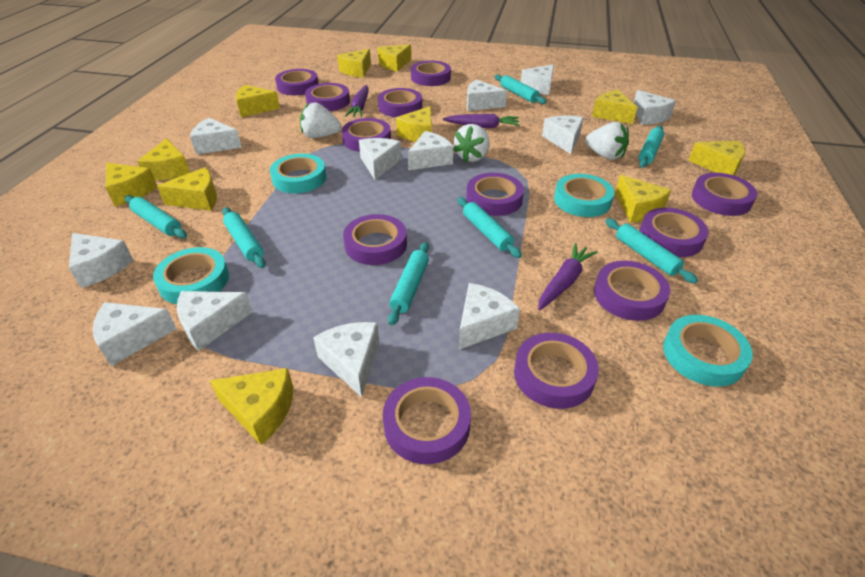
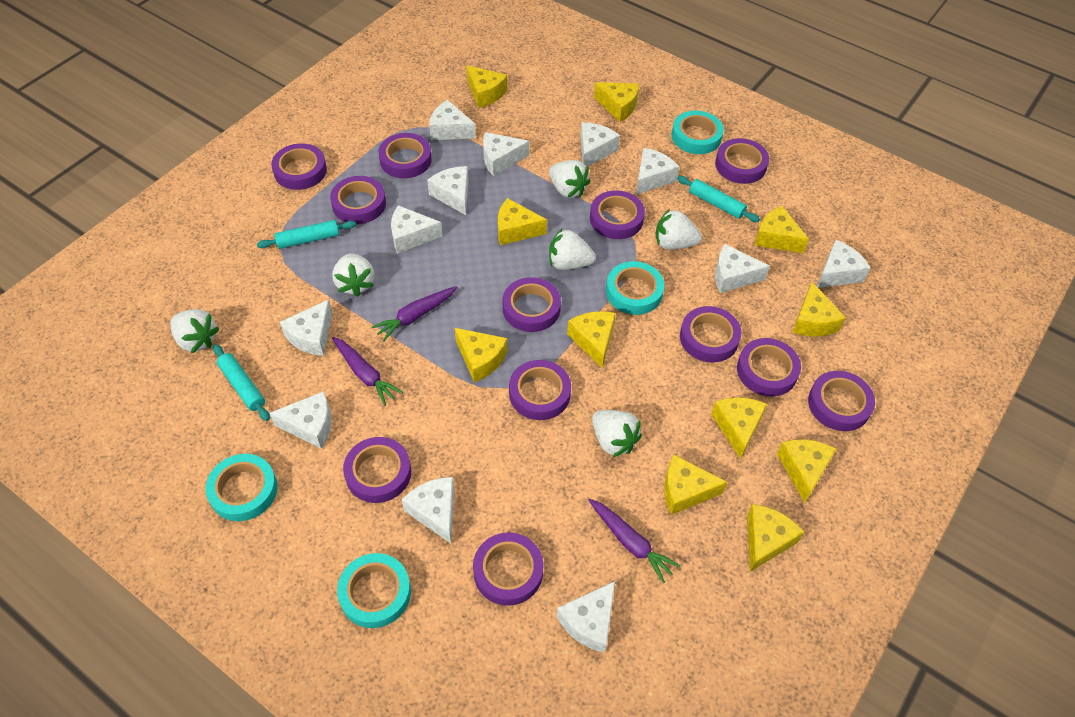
turquoise rolling pin: [125,195,187,239] [222,207,266,268] [388,242,429,325] [458,197,522,258] [495,74,546,104] [605,218,698,284] [638,125,664,168] = 7 -> [213,344,270,421] [257,220,356,249] [677,176,760,222] = 3
white strawberry: [300,103,341,138] [453,124,490,163] [585,122,629,160] = 3 -> [170,309,220,353] [332,253,374,297] [549,160,591,198] [549,229,596,270] [592,410,642,457] [656,209,702,250] = 6

